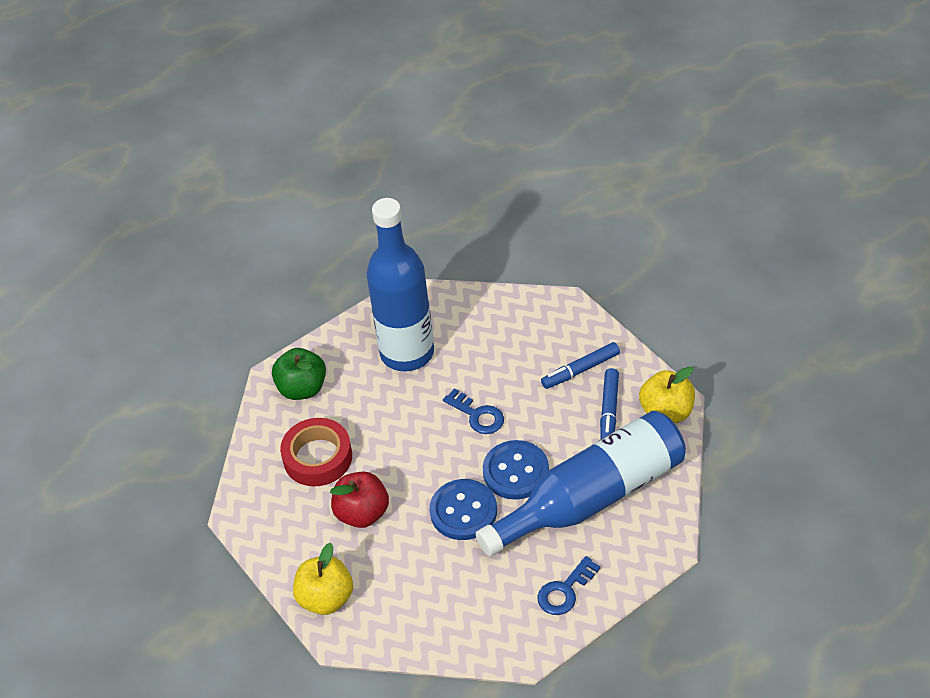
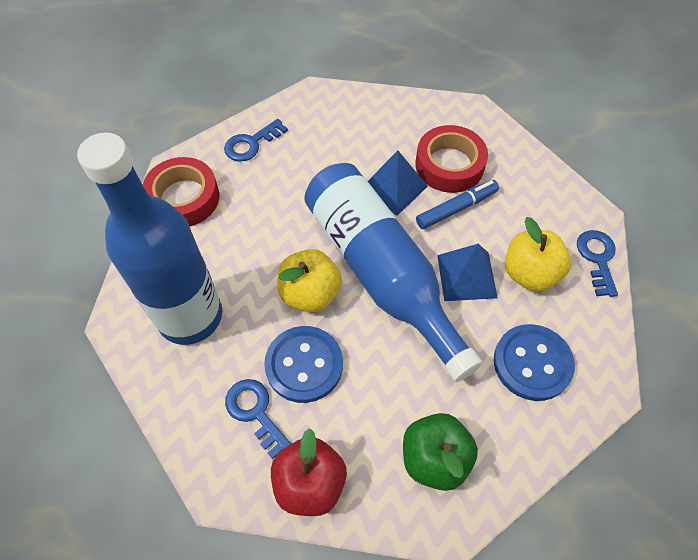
blue key: [443,389,504,434] [537,556,601,615] = 2 -> [224,119,288,162] [225,379,291,459] [577,230,618,297] = 3
blue marker: [541,342,620,389] [600,368,619,439] = 2 -> [416,180,499,229] = 1
blue pyramid: none = 0 -> [368,150,428,216] [437,244,498,301] = 2
red tape: [280,418,352,486] = 1 -> [143,157,219,227] [415,125,488,193] = 2

